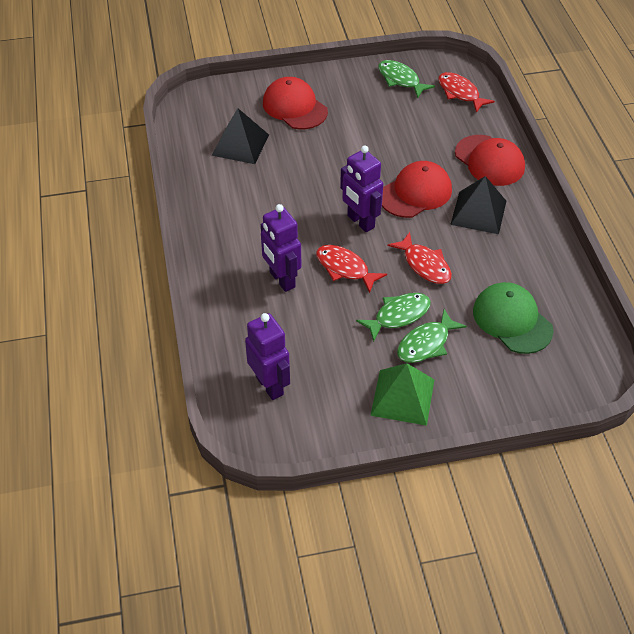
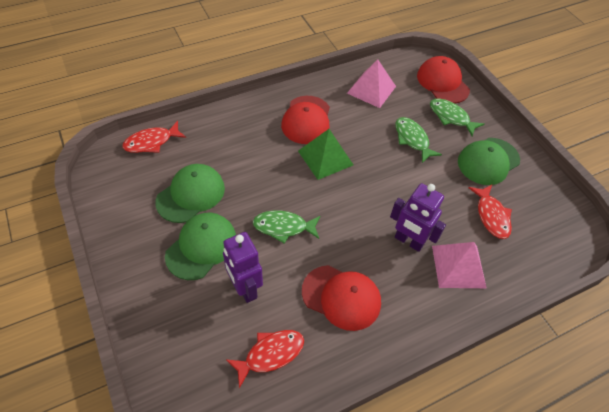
black pyramid: [212,108,269,164] [450,176,506,234] = 2 -> none = 0
green cap: [473,282,554,354] = 1 -> [155,164,225,223] [165,213,236,280] [458,138,520,185] = 3
pink pyramid: none = 0 -> [347,59,396,108] [432,242,487,288] = 2
purple robot: [245,313,290,400] [261,204,302,292] [340,145,383,232] = 3 -> [223,232,263,303] [390,183,446,252] = 2

